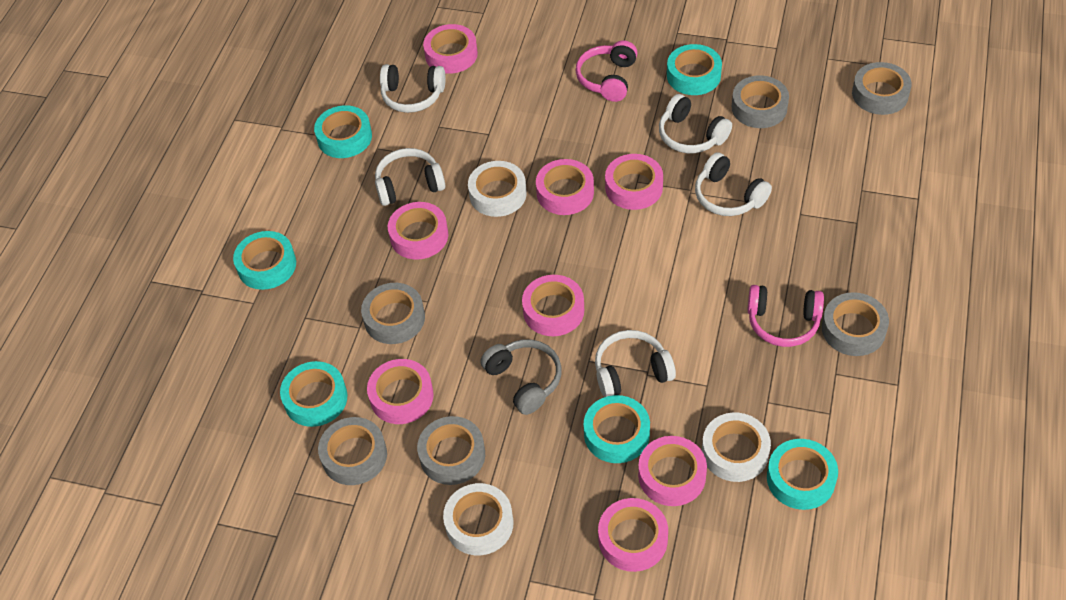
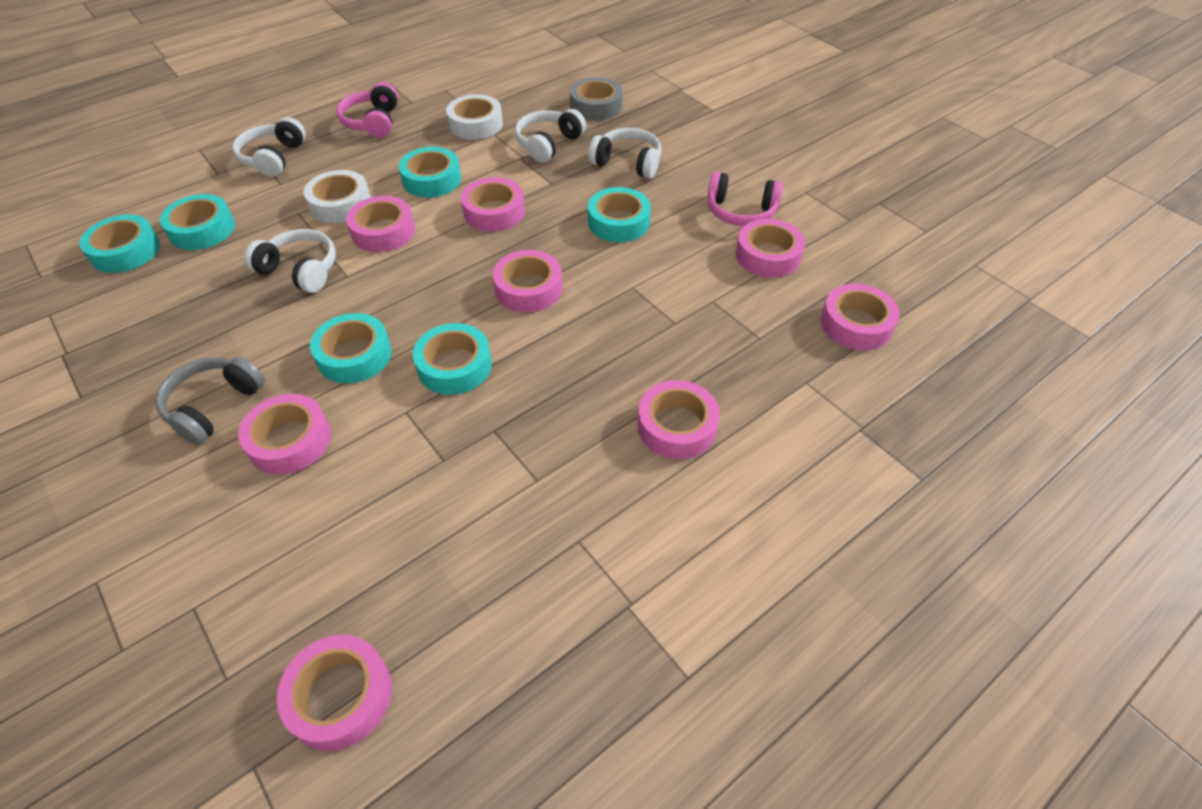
grey tape: [318,417,387,485] [361,283,425,344] [417,416,485,485] [732,75,789,128] [822,292,889,356] [852,62,912,115] = 6 -> [570,77,623,121] = 1
white headphones: [375,148,445,206] [380,64,446,113] [595,330,676,397] [659,94,732,153] [695,152,772,216] = 5 -> [232,117,306,177] [244,229,336,293] [515,109,586,163] [588,128,661,179] = 4
white tape: [443,483,514,555] [468,161,527,217] [702,413,771,482] = 3 -> [304,170,371,223] [446,94,503,140] = 2

